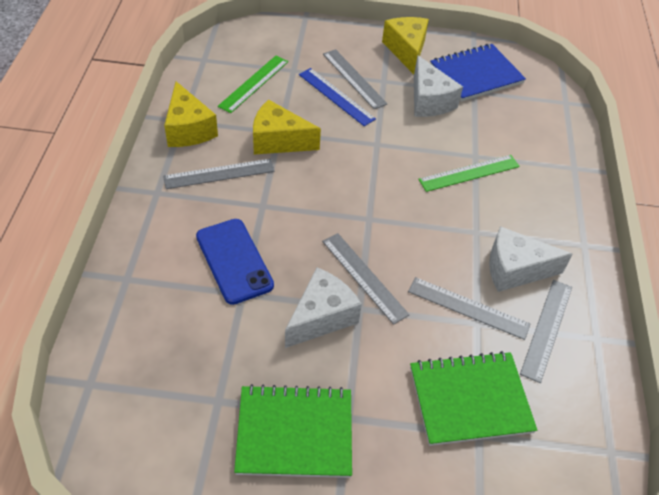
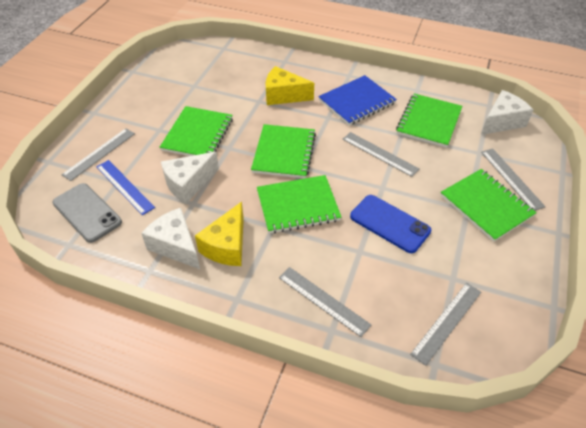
green notebook: [234,384,352,478] [410,351,537,446] = 2 -> [160,106,233,156] [251,124,316,179] [257,175,341,234] [396,94,462,148] [440,169,537,242] = 5
green ruler: [218,56,288,113] [418,155,520,192] = 2 -> none = 0
grey phone: none = 0 -> [52,183,122,243] = 1
yellow cheese: [164,81,218,147] [253,99,321,154] [382,17,429,74] = 3 -> [195,202,244,266] [266,66,314,105] = 2

